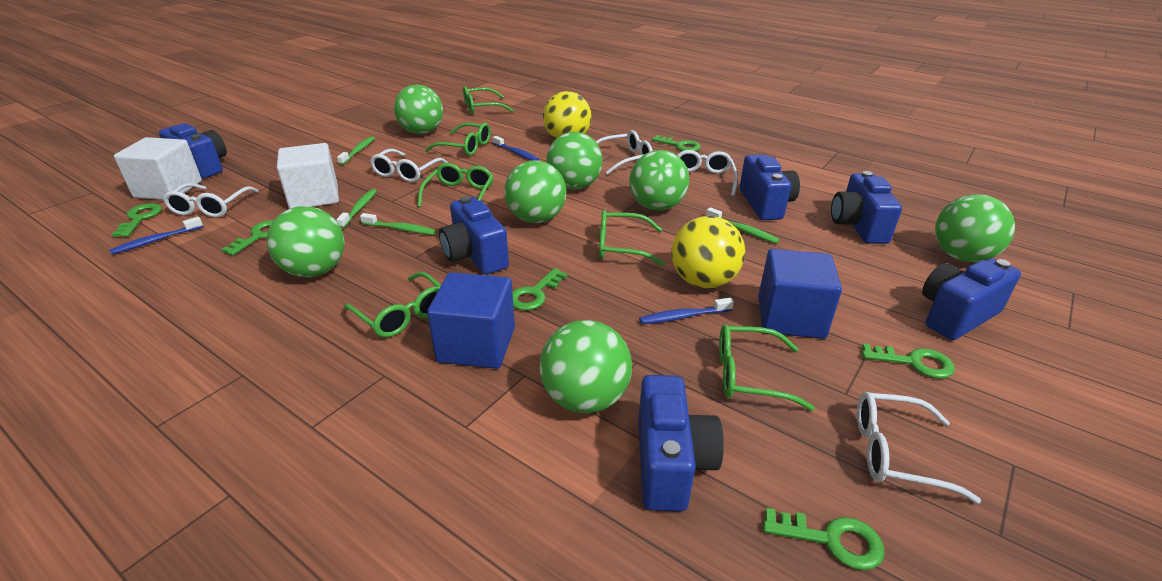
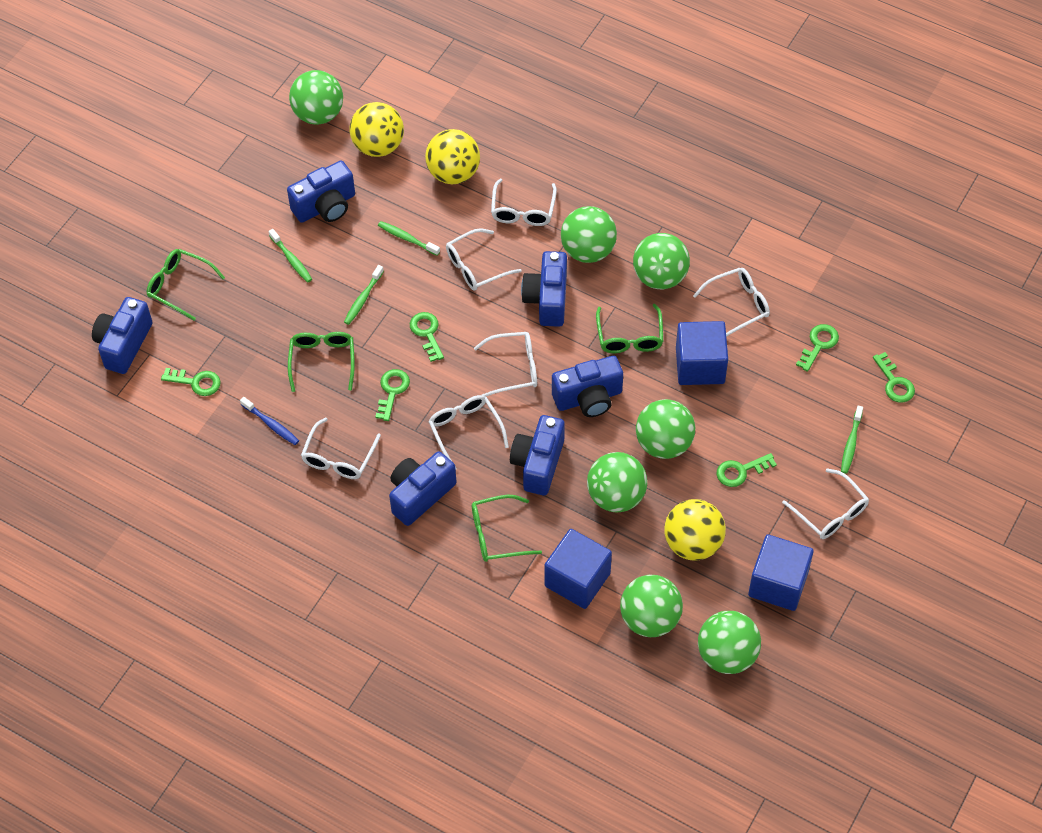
blue cube: [427,272,515,369] [758,249,842,339] = 2 -> [545,529,612,609] [676,321,728,385] [748,534,814,611] = 3
blue toothbrush: [109,217,203,254] [493,136,539,161] [639,298,734,324] = 3 -> [240,397,299,445] = 1
green glasses: [343,272,441,337] [417,163,494,207] [425,123,491,156] [463,86,514,114] [599,210,665,266] [719,325,815,411] = 6 -> [146,249,225,320] [288,332,355,392] [472,495,542,562] [596,304,663,353] = 4
white cube: [114,137,202,200] [277,143,339,209] = 2 -> none = 0
white glasses: [163,183,258,217] [370,149,448,182] [595,130,653,174] [677,150,738,196] [857,392,981,504] = 5 -> [301,417,381,479] [428,395,509,469] [446,228,521,291] [474,332,537,397] [491,179,557,226] [693,268,770,337] [782,468,869,539] = 7
yellow ball: [543,91,592,139] [671,216,745,288] = 2 -> [350,102,404,157] [425,129,480,184] [664,499,726,560] = 3

